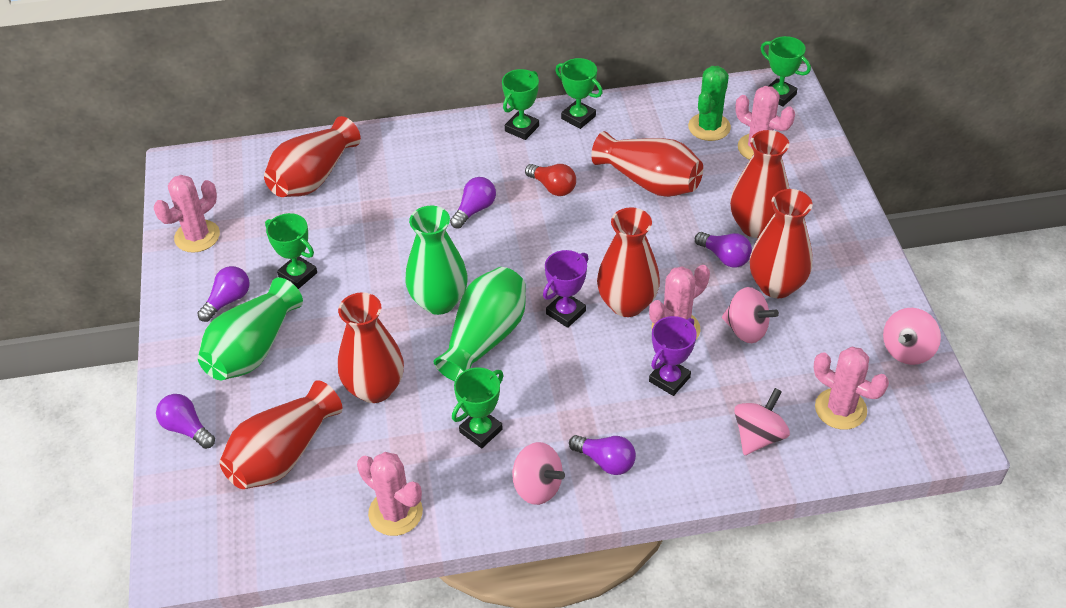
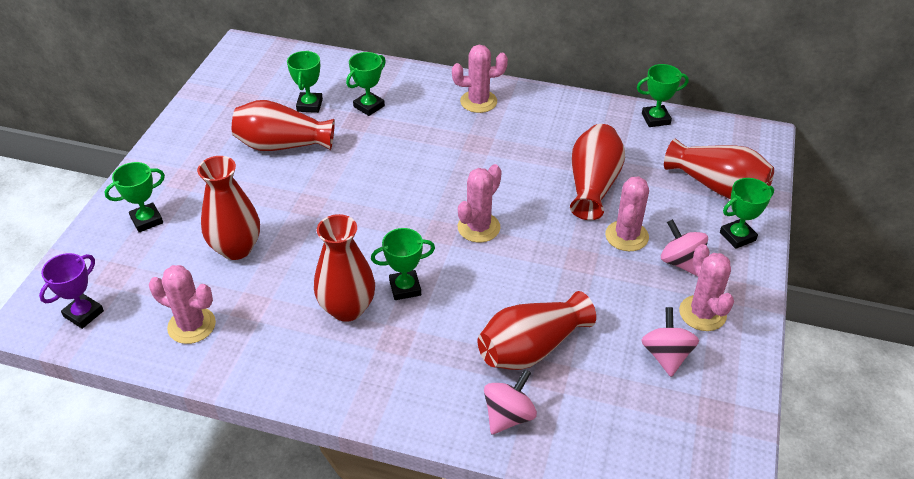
green cactus: [688,66,731,141] = 1 -> none = 0
green trophy: [265,213,317,289] [452,367,504,448] [502,69,539,140] [555,58,603,129] [761,36,811,107] = 5 -> [105,162,165,232] [287,51,323,113] [346,52,386,116] [371,228,435,300] [637,64,689,127] [720,178,774,249] = 6
green vase: [198,278,303,380] [405,206,468,315] [434,267,526,381] = 3 -> none = 0
pink spinning top: [512,442,565,505] [722,287,779,343] [734,388,790,455] [883,308,941,365] = 4 -> [484,369,537,435] [641,307,699,377] [661,219,708,276] = 3
purple light bulb: [156,394,215,449] [197,266,250,322] [450,177,496,229] [569,435,636,475] [695,232,752,268] = 5 -> none = 0
purple trophy: [543,250,588,328] [649,316,697,396] = 2 -> [39,253,104,329] = 1
red light bulb: [525,164,576,196] = 1 -> none = 0
red vase: [219,380,343,489] [264,116,361,197] [338,292,404,403] [591,131,703,197] [597,207,660,317] [730,130,789,238] [750,189,813,298] = 7 -> [197,156,260,260] [232,100,335,151] [314,214,375,322] [478,291,596,370] [570,124,625,220] [664,139,774,199] = 6

